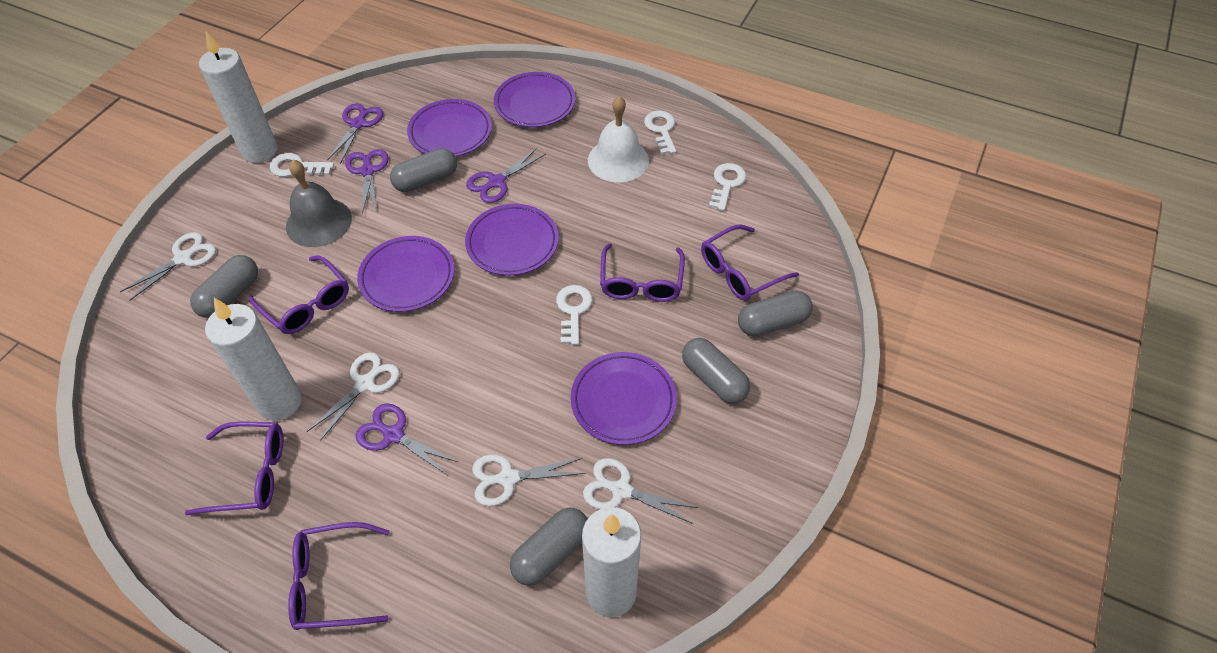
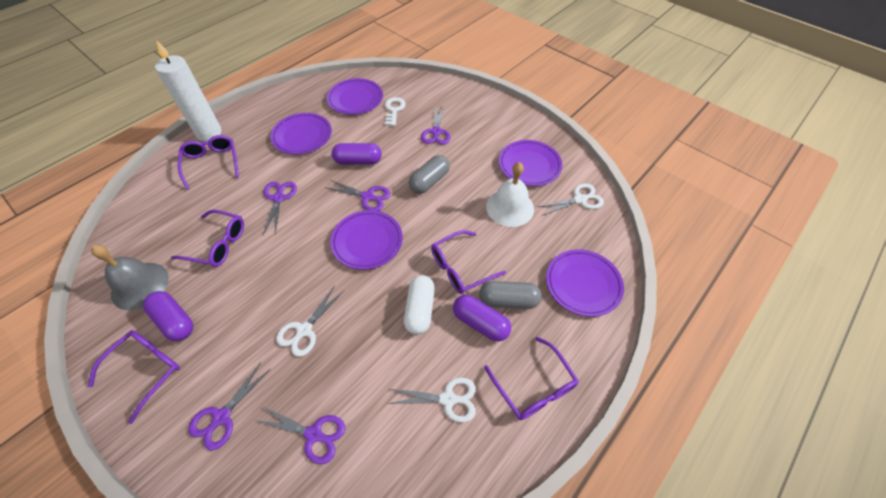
grey capsule: [190,255,258,318] [390,148,457,192] [510,508,587,586] [682,338,750,404] [738,291,813,336] = 5 -> [409,155,450,194] [479,281,542,309] = 2
purple capsule: none = 0 -> [143,291,193,341] [332,143,382,164] [453,295,511,342] = 3
purple scissors: [327,103,383,164] [345,149,389,214] [356,404,458,475] [466,148,546,203] = 4 -> [188,362,271,451] [254,407,345,464] [263,182,297,234] [327,180,390,211] [421,105,451,145] = 5
white candle: [199,31,278,163] [205,298,302,421] [582,507,641,617] = 3 -> [155,40,222,141] = 1
white capsule: none = 0 -> [404,275,435,335] = 1
white key: [270,153,334,177] [556,285,592,345] [644,111,676,155] [709,163,746,211] = 4 -> [385,97,406,126] = 1
white scissors: [120,232,216,301] [307,352,400,441] [472,455,585,506] [583,458,698,524] = 4 -> [276,285,344,357] [387,377,476,423] [538,184,604,216] = 3

